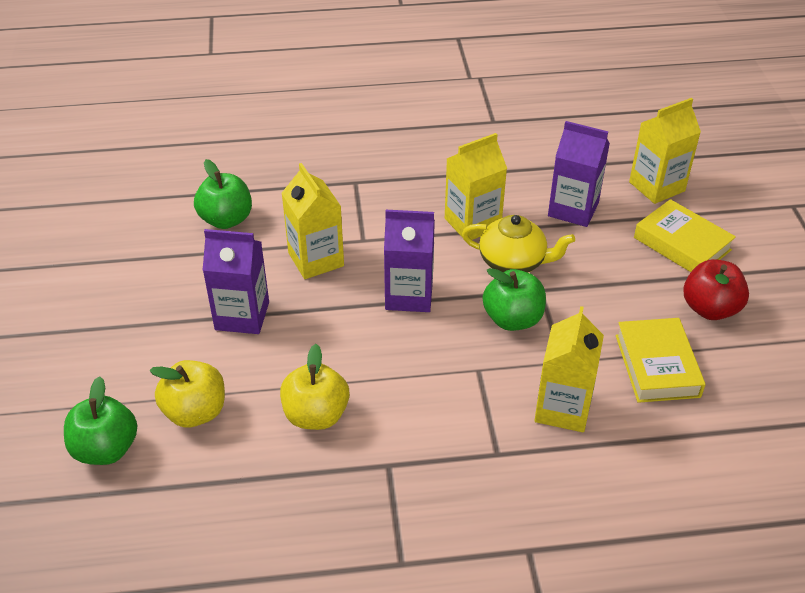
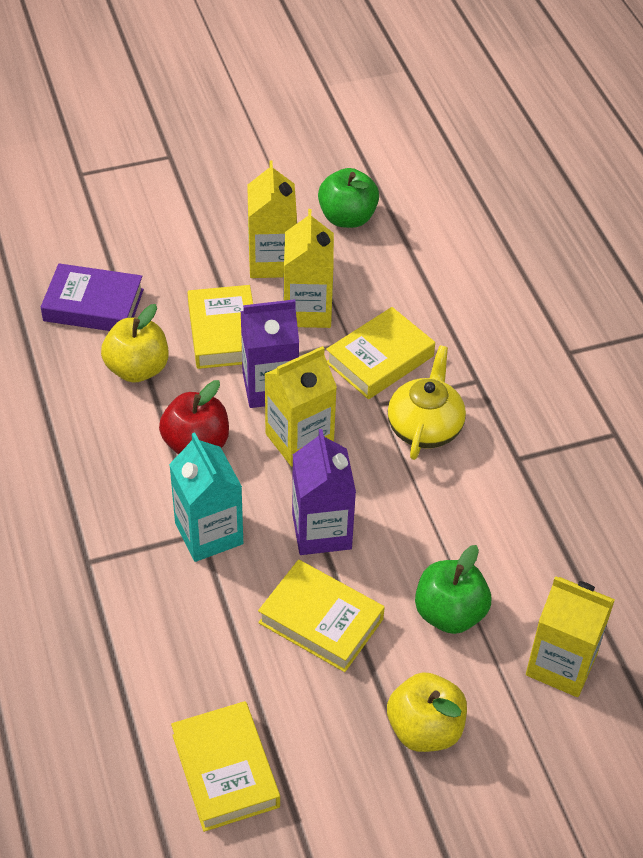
green apple: [64,376,137,465] [194,159,252,229] [483,268,546,331] = 3 -> [318,168,379,228] [415,545,491,634] = 2
purple book: none = 0 -> [41,263,144,331] = 1
purple carton: [203,229,269,334] [384,210,435,312] [548,121,610,227] = 3 -> [241,299,299,408] [292,429,356,555] = 2
turquoise carton: none = 0 -> [169,432,243,562] = 1
yellow book: [616,318,706,403] [634,199,736,272] = 2 -> [171,701,280,832] [187,285,253,369] [258,560,385,672] [326,307,435,399] = 4

